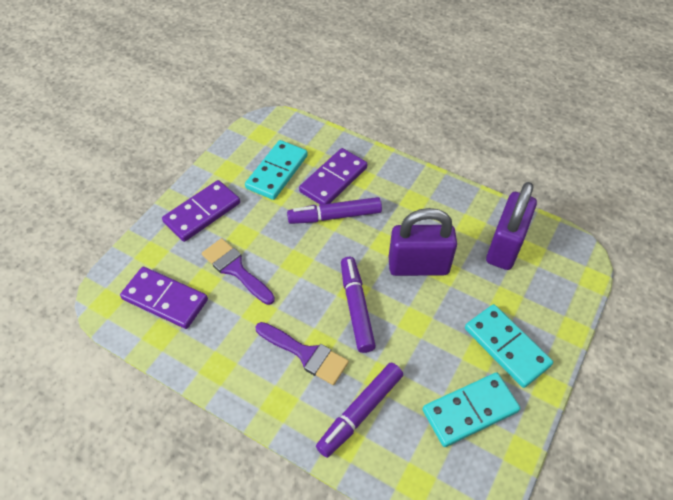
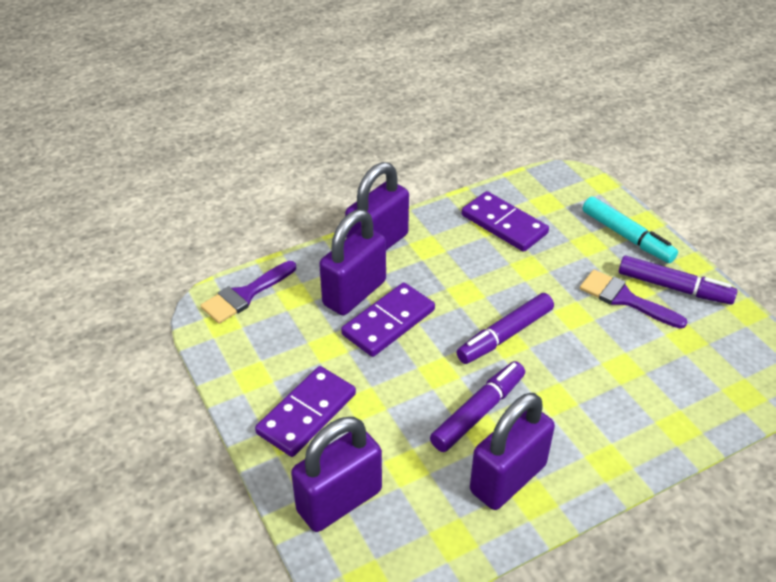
purple padlock: [389,208,457,276] [486,182,537,270] = 2 -> [291,417,382,532] [319,209,386,315] [345,162,409,250] [470,393,555,510] = 4
turquoise domino: [245,140,308,200] [423,372,520,447] [465,304,553,388] = 3 -> none = 0
turquoise marker: none = 0 -> [583,196,678,263] = 1

